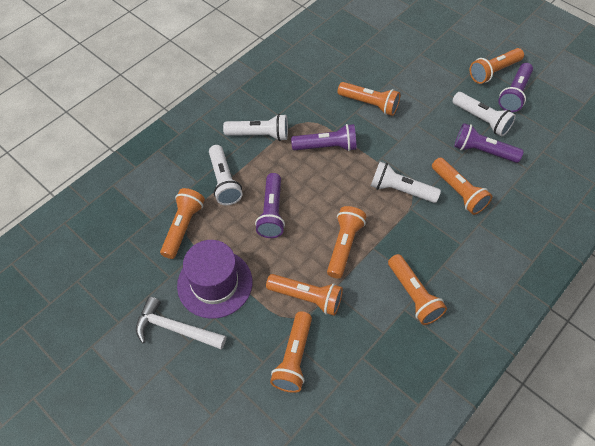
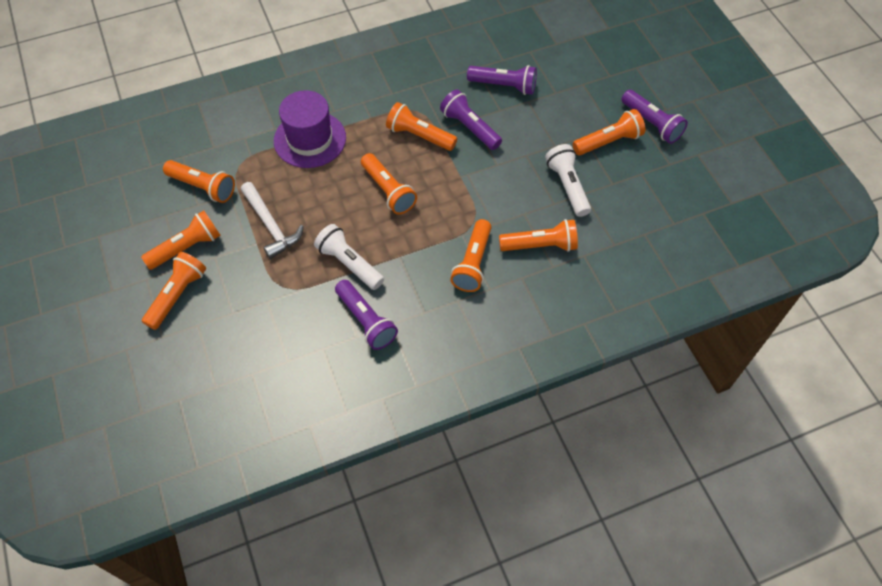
white flashlight: [209,145,243,205] [223,114,288,141] [371,162,441,203] [452,92,516,136] = 4 -> [314,224,384,290] [545,144,591,217] = 2

